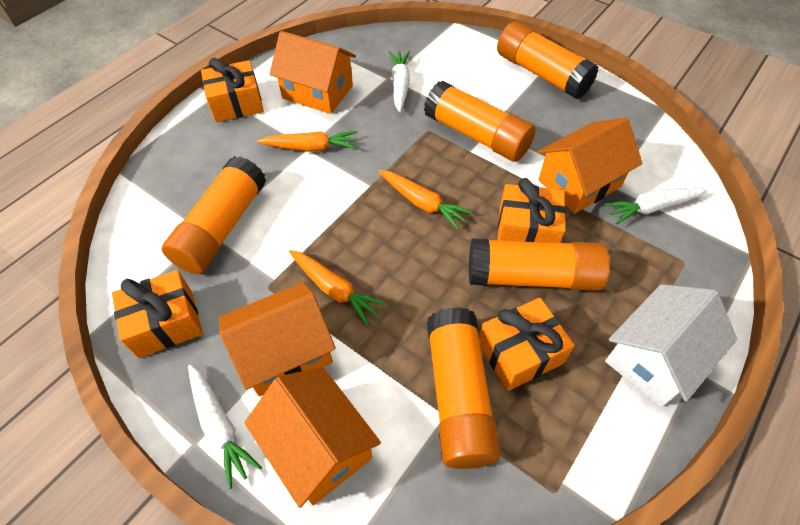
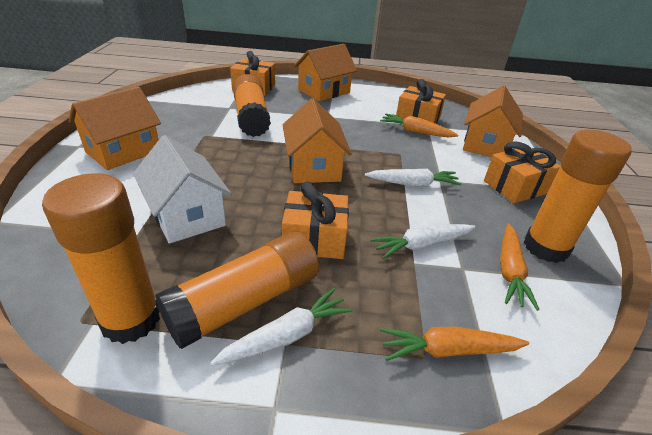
orange glue stick: [161,156,266,274] [424,80,536,162] [427,307,501,469] [469,238,610,291] [497,21,599,99] = 5 -> [42,173,160,344] [155,231,319,349] [233,74,271,137] [523,129,632,263] = 4

